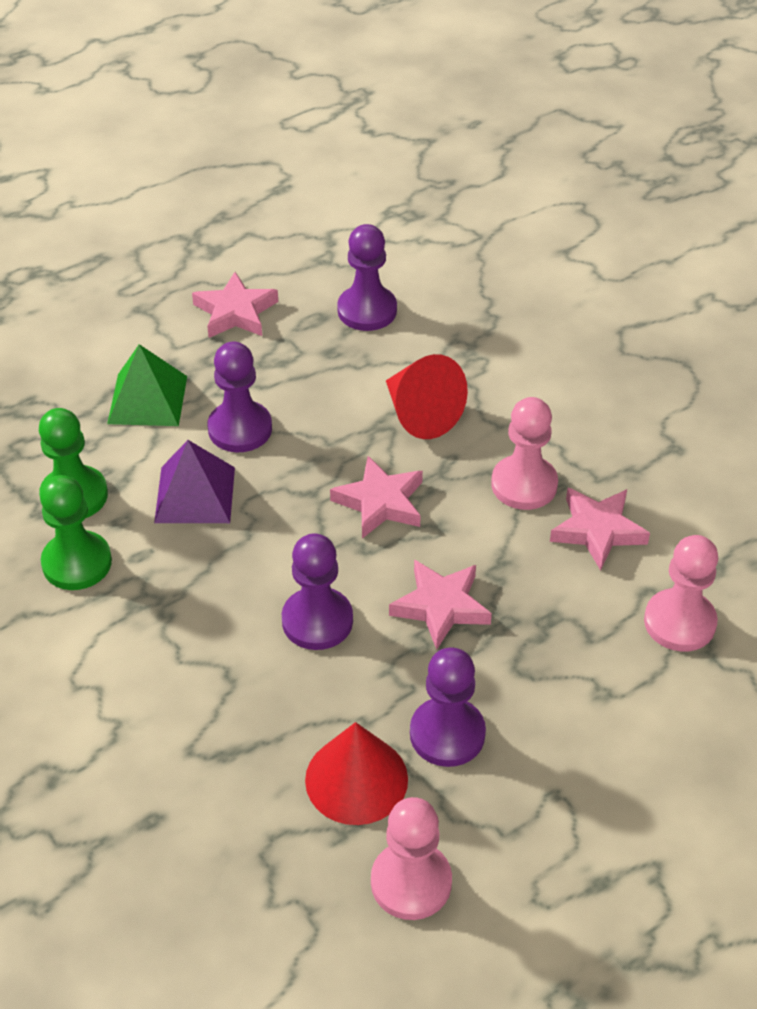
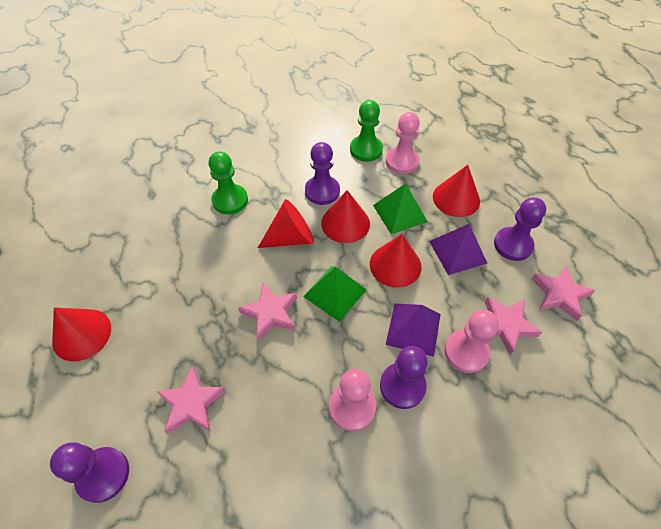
green pyramid: [107,344,187,426] = 1 -> [303,266,366,322] [373,183,428,235] = 2
purple pyramid: [154,440,235,523] = 1 -> [386,304,441,357] [429,224,487,275] = 2
red cone: [305,722,408,825] [386,354,468,439] = 2 -> [52,308,111,362] [258,199,314,248] [321,190,370,243] [370,234,422,288] [433,165,480,217] = 5

